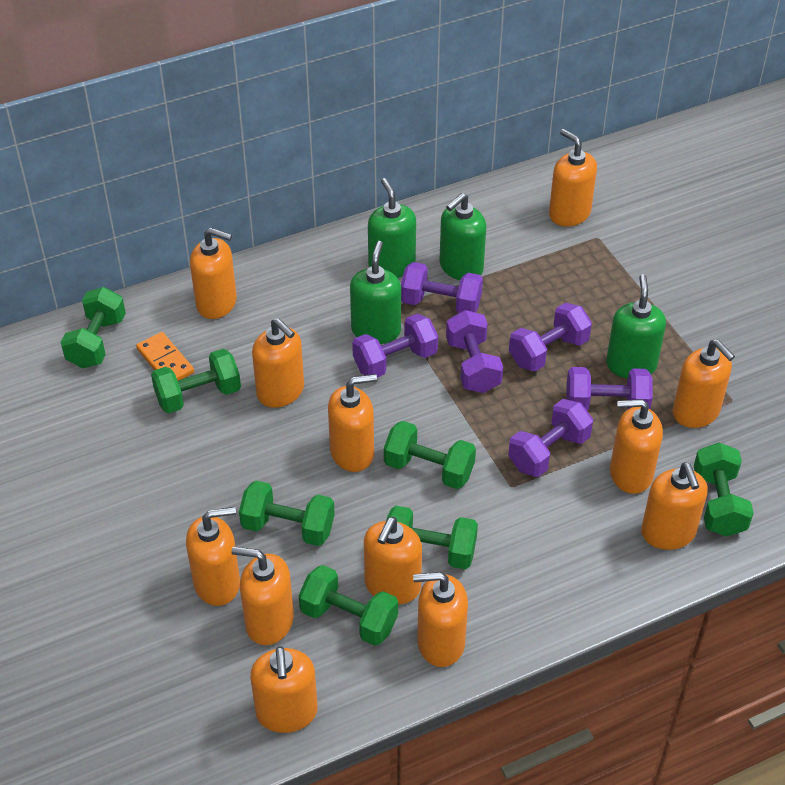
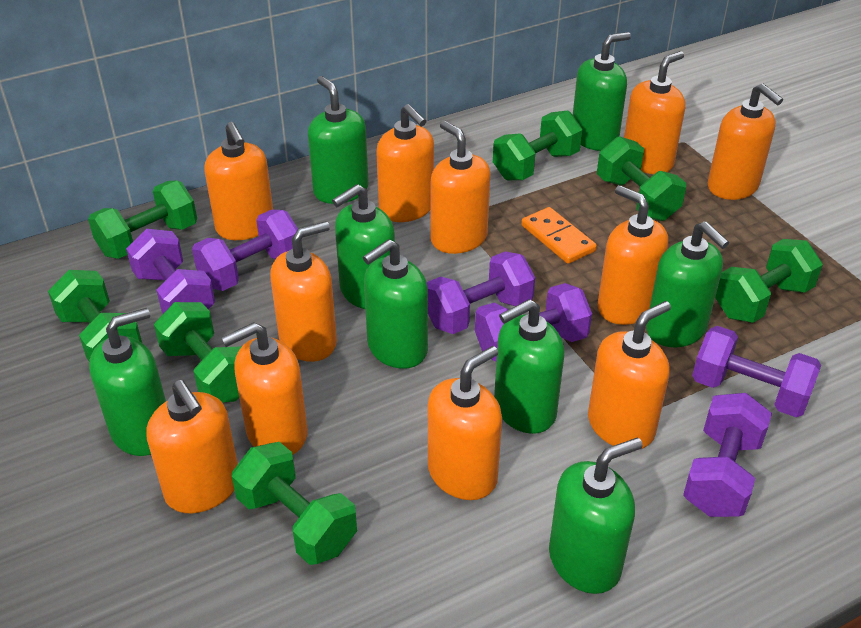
green soap dispenser: [350,241,401,344] [368,178,416,278] [439,193,486,280] [606,274,666,379] = 4 -> [89,308,166,456] [308,76,369,204] [332,184,395,309] [363,239,428,369] [494,299,565,434] [549,437,643,594] [573,32,631,151] [646,221,729,347] = 8
orange soap dispenser: [186,507,240,606] [190,228,237,319] [232,547,294,645] [250,646,318,733] [252,318,304,408] [328,374,377,472] [364,517,422,604] [413,572,468,667] [549,129,597,226] [610,399,663,494] [641,462,708,550] [673,339,735,428] = 12 -> [146,380,238,513] [204,122,273,240] [221,322,308,454] [270,221,337,362] [376,104,434,222] [428,346,502,500] [431,121,490,254] [588,301,671,449] [598,185,668,325] [624,51,685,174] [708,83,783,200] = 11

